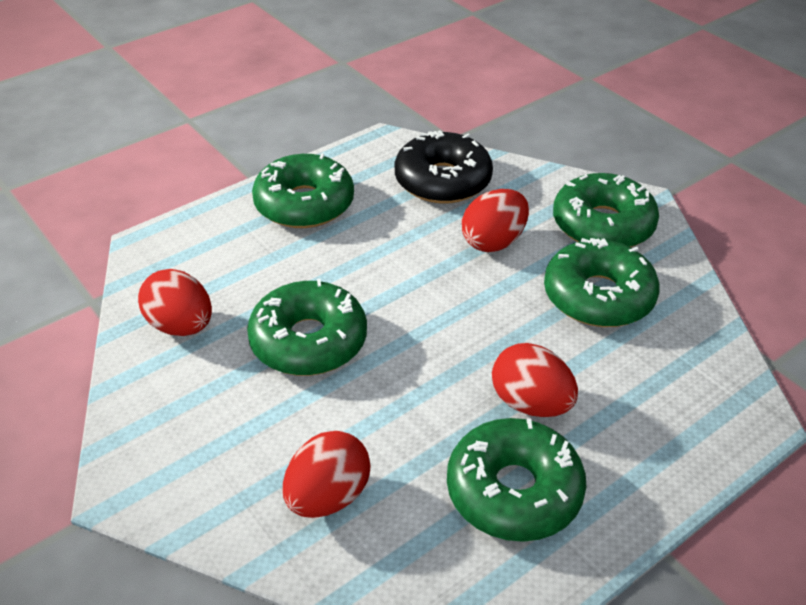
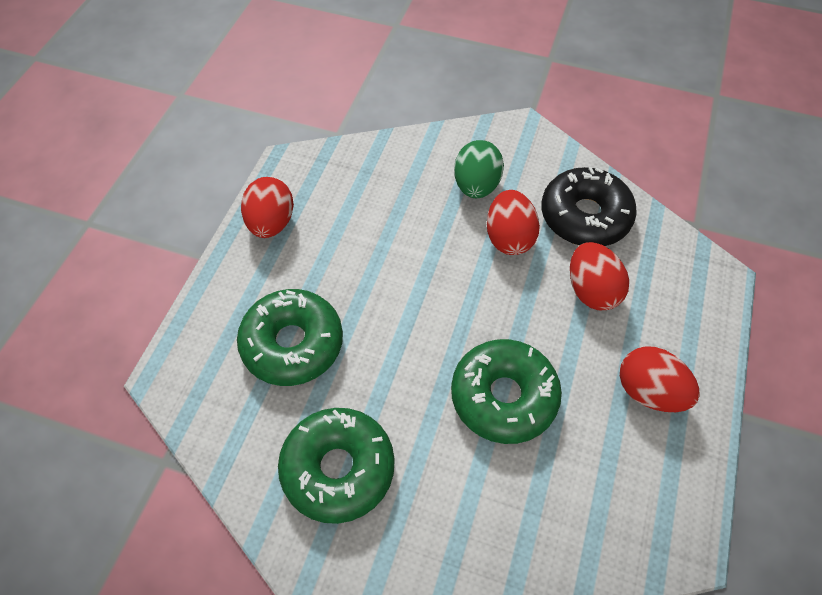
green donut: [247,279,367,376] [252,153,354,228] [447,418,586,542] [544,238,660,327] [553,173,659,247] = 5 -> [237,289,343,386] [278,408,395,524] [451,339,562,444] = 3
green egg: none = 0 -> [454,140,504,198] = 1

